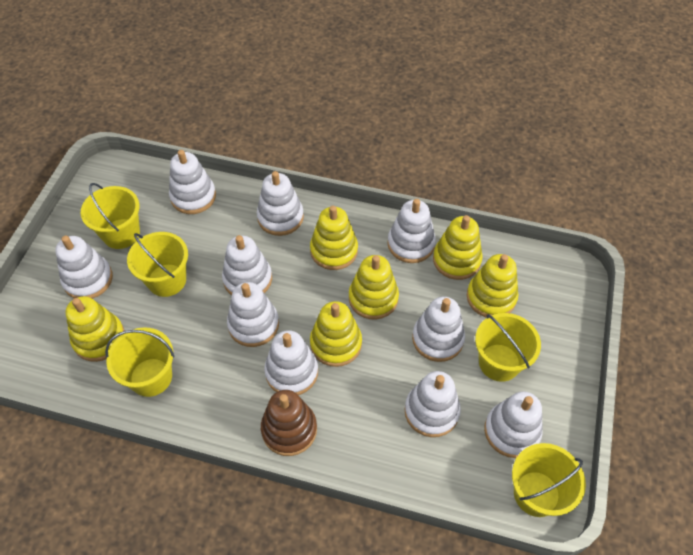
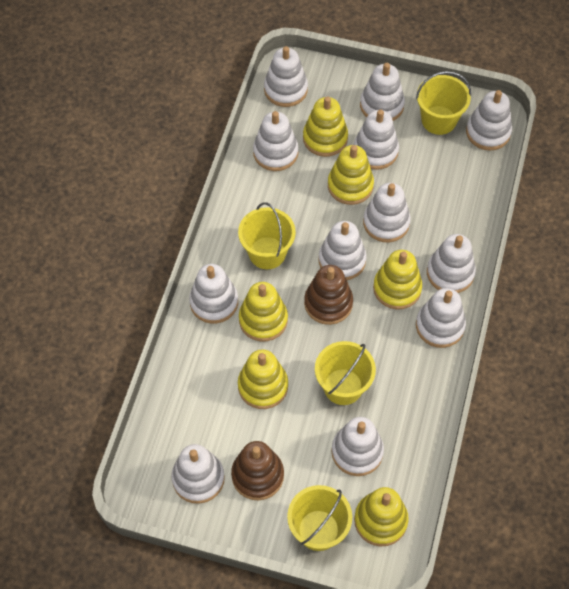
brown stacking toy: [261,390,317,456] = 1 -> [231,441,284,500] [304,265,353,325] = 2
white stacking toy: [55,236,113,299] [169,150,216,214] [222,235,272,295] [227,282,279,347] [257,171,304,236] [264,330,318,395] [387,199,436,263] [405,371,461,437] [412,297,465,362] [484,391,543,458] = 10 -> [171,444,225,504] [189,264,238,324] [253,111,299,171] [264,46,308,107] [318,221,367,280] [331,417,384,476] [354,109,399,170] [360,63,405,121] [363,183,411,242] [416,288,466,348] [427,234,476,293] [466,90,512,151] = 12
yellow bucket: [81,183,140,249] [105,327,175,397] [127,232,188,297] [475,313,541,382] [512,443,586,517] = 5 -> [238,202,296,269] [287,485,352,551] [315,341,376,405] [416,71,471,135] = 4

